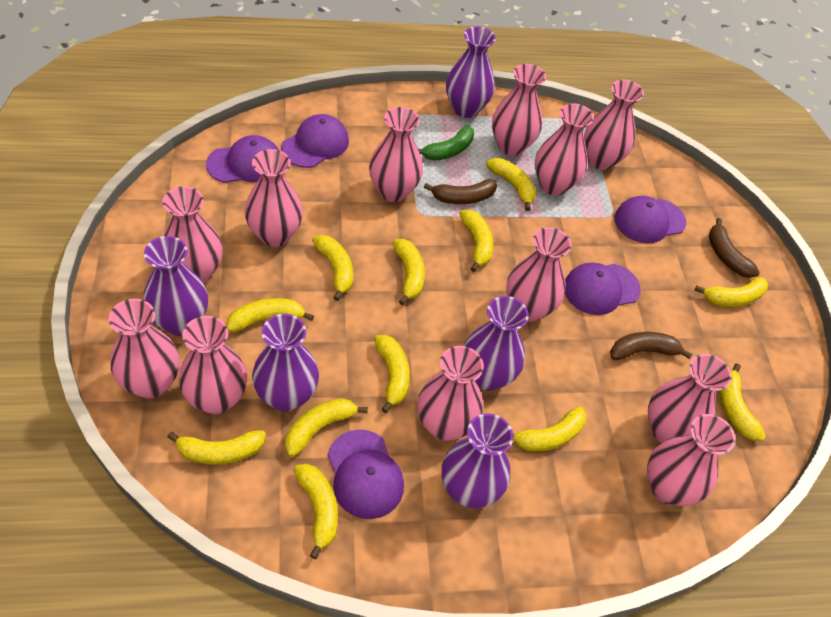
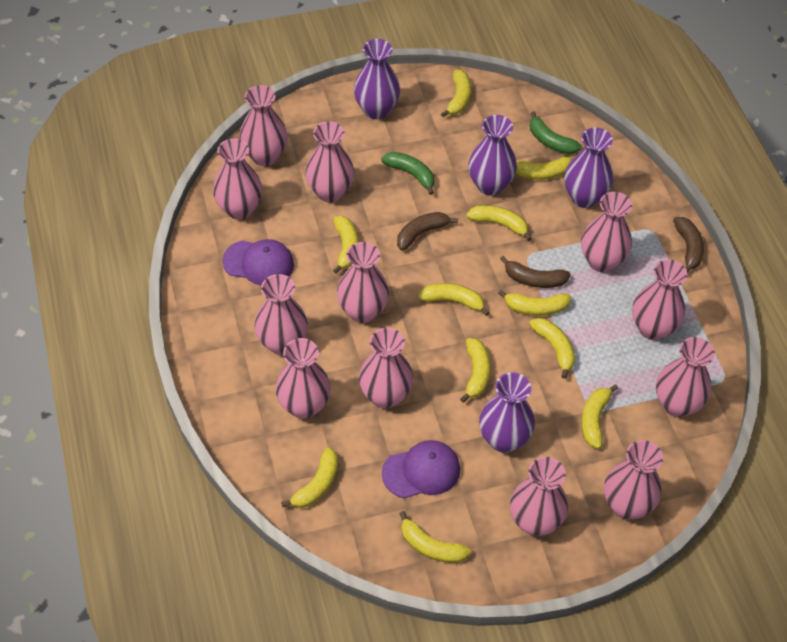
green banana: [418,125,474,161] = 1 -> [381,152,434,195] [530,111,582,154] = 2
purple cap: [206,135,279,183] [281,114,349,168] [328,429,404,519] [565,263,641,315] [614,196,686,244] = 5 -> [222,239,294,286] [382,440,460,498] = 2
purple vase: [143,236,208,336] [252,314,319,412] [442,413,513,508] [446,26,496,118] [464,296,529,391] = 5 -> [354,39,400,119] [468,115,517,196] [479,372,535,453] [564,127,613,208] = 4
yellow banana: [167,430,266,465] [227,298,314,332] [285,398,368,457] [294,464,338,559] [312,235,353,301] [374,335,410,413] [393,239,425,305] [459,210,493,272] [486,158,536,211] [513,406,586,452] [694,277,768,307] [719,363,766,441] = 12 -> [281,447,338,508] [333,216,358,274] [399,511,471,563] [418,283,490,316] [441,70,471,117] [460,338,490,403] [466,205,532,241] [498,290,571,316] [516,157,573,180] [529,318,575,379] [581,385,618,449] = 11

